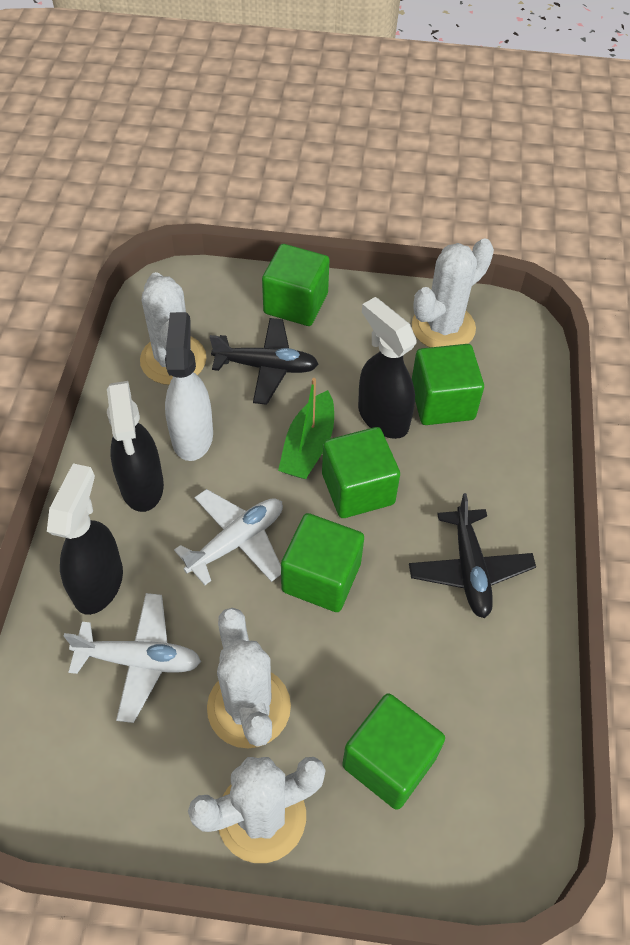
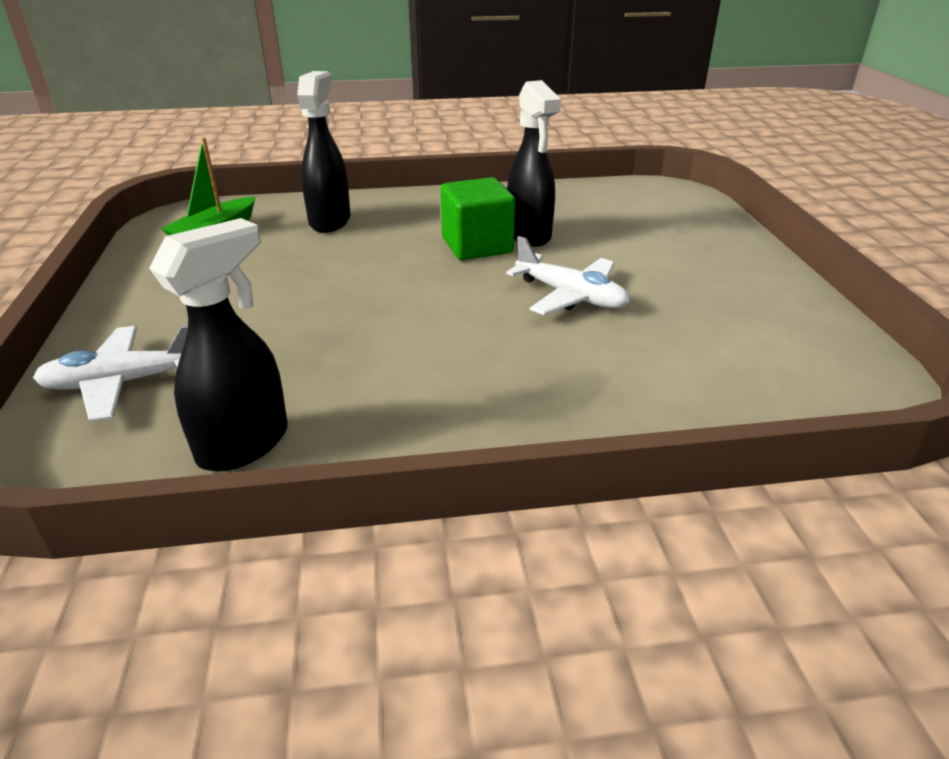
black plane: [210,318,318,405] [409,493,536,618] = 2 -> none = 0
green cube: [262,244,330,326] [281,513,364,612] [322,427,400,518] [342,693,445,810] [412,344,484,425] = 5 -> [441,177,516,260] = 1
white cactus: [140,272,207,385] [188,757,325,863] [207,608,291,748] [412,238,494,348] = 4 -> none = 0
white spray bottle: [165,312,213,461] = 1 -> none = 0

